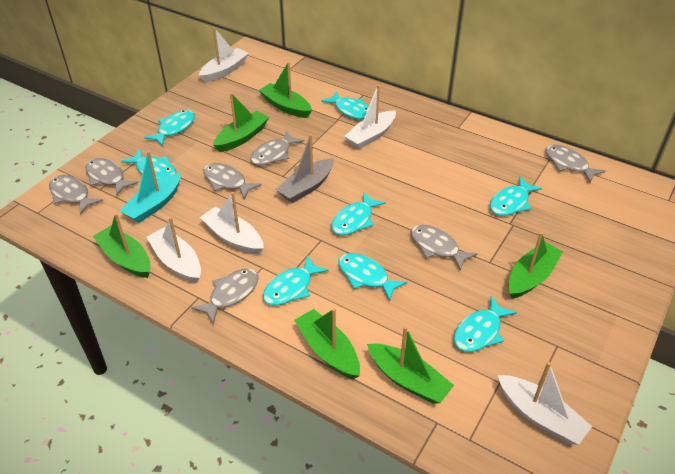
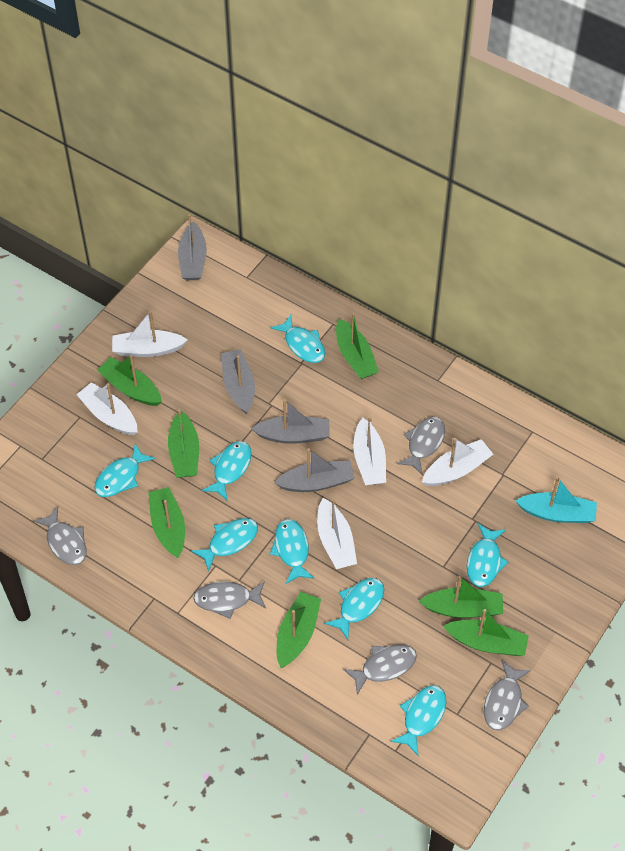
green boat: [93,213,151,278] [213,93,269,152] [259,62,312,118] [294,308,360,379] [367,326,454,404] [508,232,563,299] = 6 -> [97,355,162,406] [149,487,185,558] [168,410,199,478] [277,592,321,668] [336,313,379,379] [419,576,503,618] [443,609,529,656] = 7
grey boat: [275,134,334,203] = 1 -> [178,214,207,280] [221,349,255,414] [251,399,330,444] [274,448,355,492] = 4
grey fish: [49,175,103,214] [86,158,138,196] [191,269,259,324] [203,163,262,199] [250,131,304,165] [411,225,477,271] [545,145,606,182] = 7 -> [33,507,87,565] [193,581,266,619] [343,644,417,695] [397,417,445,475] [484,660,531,730] = 5

